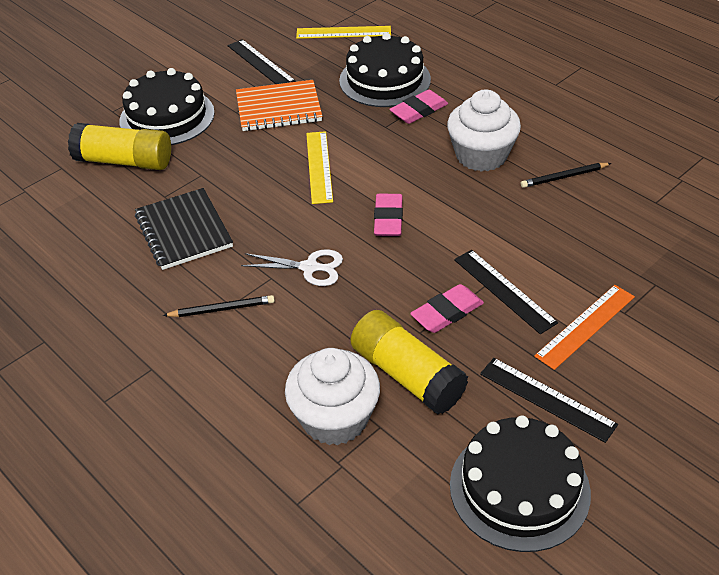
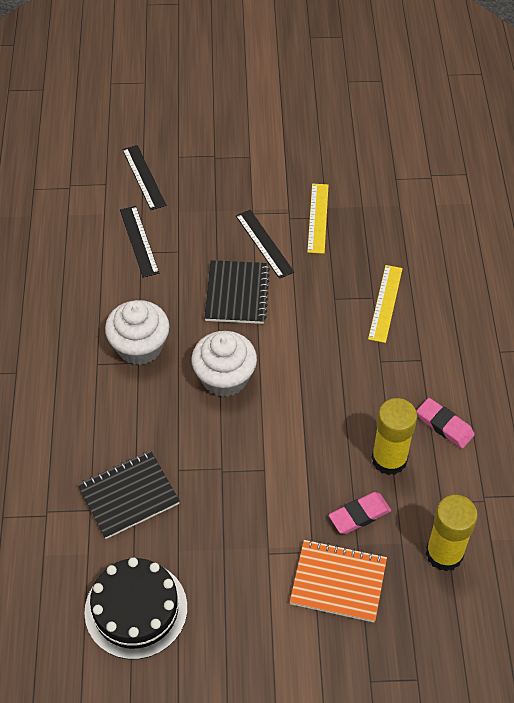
black cake: [119,68,215,145] [339,33,431,107] [450,415,591,552] = 3 -> [84,558,187,659] = 1
black notebook: [135,188,233,270] = 1 -> [78,451,180,539] [204,260,270,324] = 2
black pencil: [163,295,275,317] [521,163,611,188] = 2 -> none = 0
orange ruler: [534,285,635,370] = 1 -> none = 0
pink eraser: [374,194,403,236] [389,90,448,124] [410,284,484,333] = 3 -> [329,492,391,534] [416,398,475,449] = 2
white scissors: [241,249,343,286] = 1 -> none = 0

